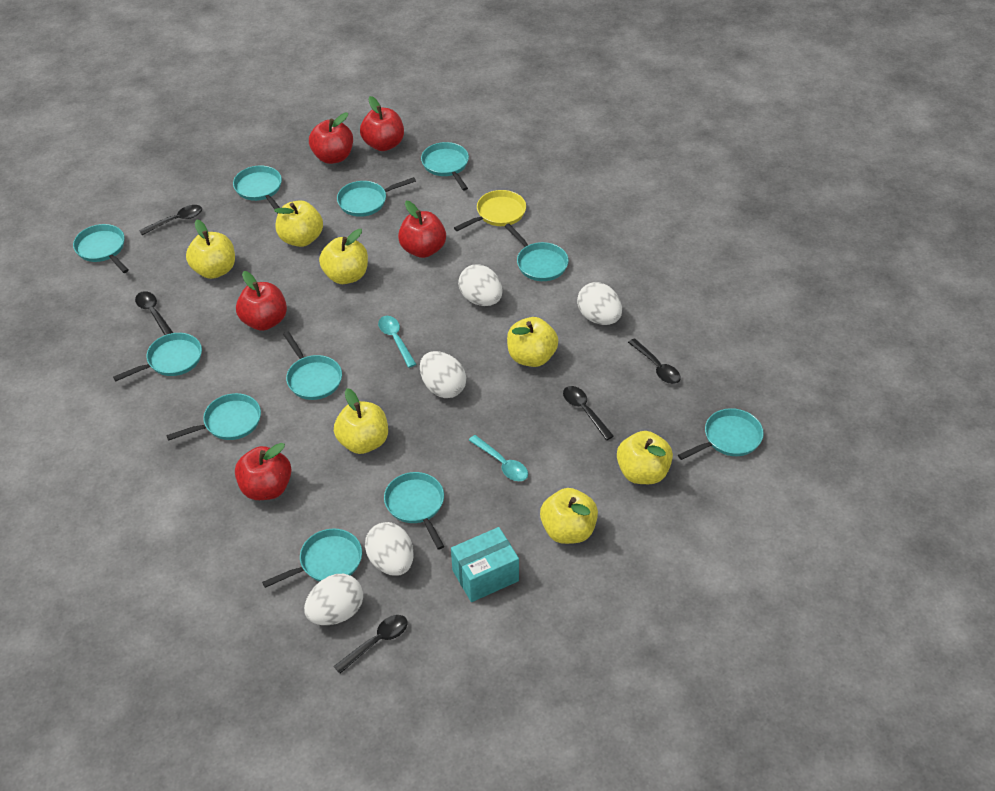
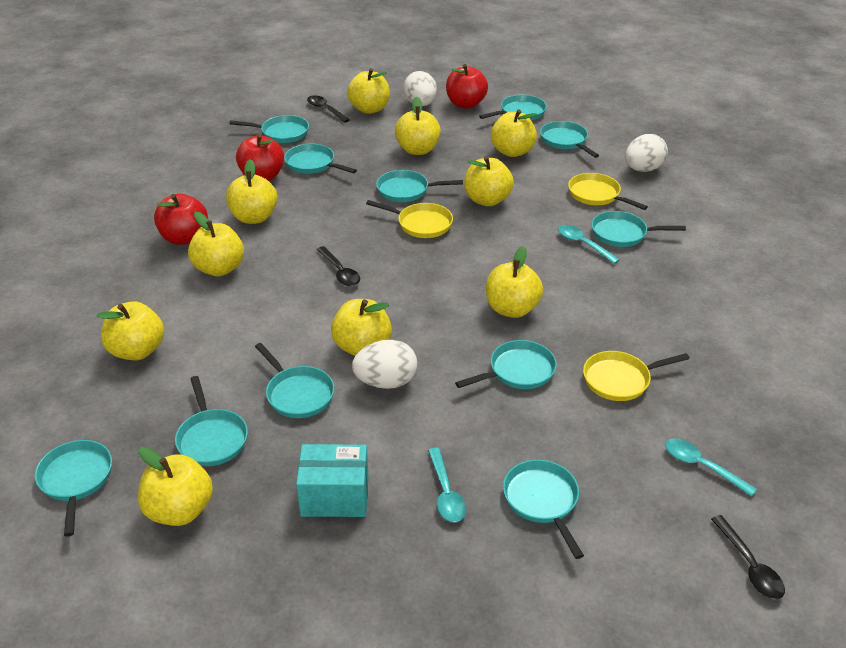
black spoon: [135,291,173,335] [139,205,202,235] [333,615,408,674] [563,386,614,440] [628,338,681,384] = 5 -> [307,95,350,123] [317,246,360,286] [711,515,785,599] = 3
red apple: [235,443,292,500] [236,271,287,331] [309,113,353,164] [360,96,404,151] [398,201,446,258] = 5 -> [154,194,208,245] [236,134,284,181] [446,64,488,109] = 3
turquoise spoon: [378,316,416,368] [469,435,528,481] = 2 -> [428,448,466,522] [558,225,620,264] [665,438,757,497] = 3
white egg: [304,574,363,625] [365,522,414,576] [420,351,466,398] [458,264,503,306] [577,282,622,325] = 5 -> [352,340,417,389] [403,71,437,106] [625,134,668,172] = 3
yellow apple: [186,219,235,279] [274,200,323,247] [319,229,368,284] [334,388,388,454] [507,317,558,367] [540,488,598,544] [617,431,673,484] = 7 -> [96,302,164,361] [138,447,213,526] [188,212,244,277] [226,160,278,224] [331,299,392,356] [347,68,390,114] [395,97,441,155] [464,156,514,206] [486,246,543,318] [491,109,537,157] = 10
yellow pan: [454,190,526,231] = 1 -> [366,200,453,238] [568,173,648,210] [583,351,690,401] = 3

